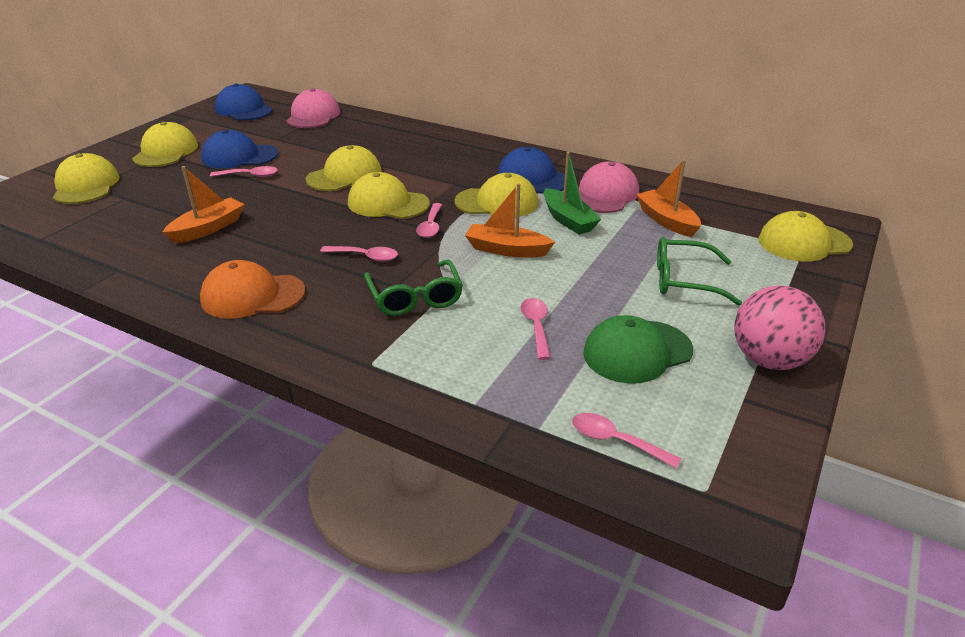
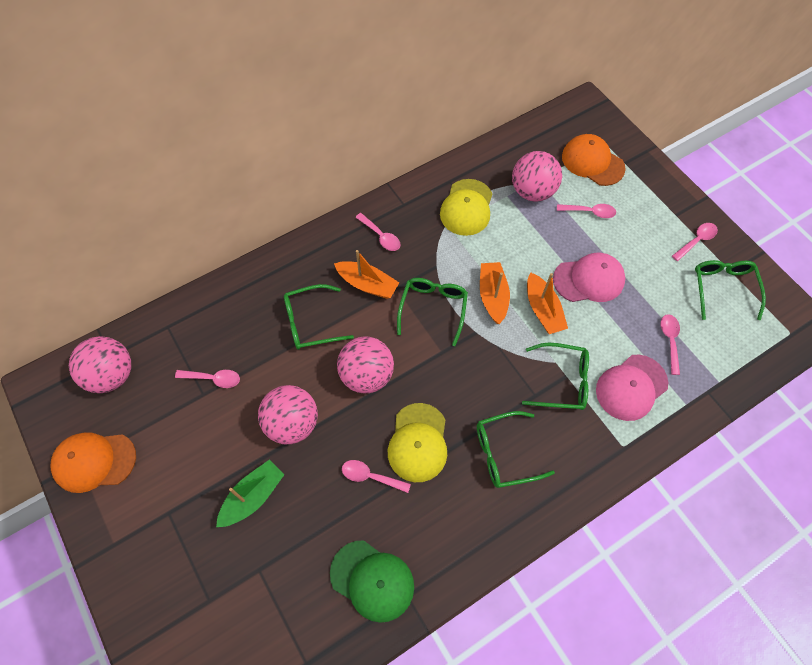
blue cap: [201,130,278,169] [215,83,273,121] [498,147,565,194] = 3 -> none = 0
green glasses: [364,260,463,316] [657,237,742,306] = 2 -> [284,284,354,350] [397,278,468,346] [477,411,555,488] [522,343,589,410] [695,260,766,320] = 5
orange cap: [200,260,305,319] = 1 -> [51,432,136,493] [562,134,626,186] = 2
pink ball: [734,285,826,370] = 1 -> [69,336,131,393] [258,385,318,444] [337,336,394,393] [512,151,562,202] = 4
pink spoon: [210,166,278,177] [320,246,398,262] [416,203,442,238] [521,298,551,360] [572,413,681,468] = 5 -> [175,370,240,388] [342,460,411,493] [355,213,400,251] [557,204,616,218] [661,314,680,375] [672,223,718,261] = 6
yellow cap: [53,153,120,204] [132,122,198,167] [306,145,382,191] [348,172,430,219] [454,173,538,217] [759,211,853,262] = 6 -> [388,403,447,482] [440,179,492,236] = 2

